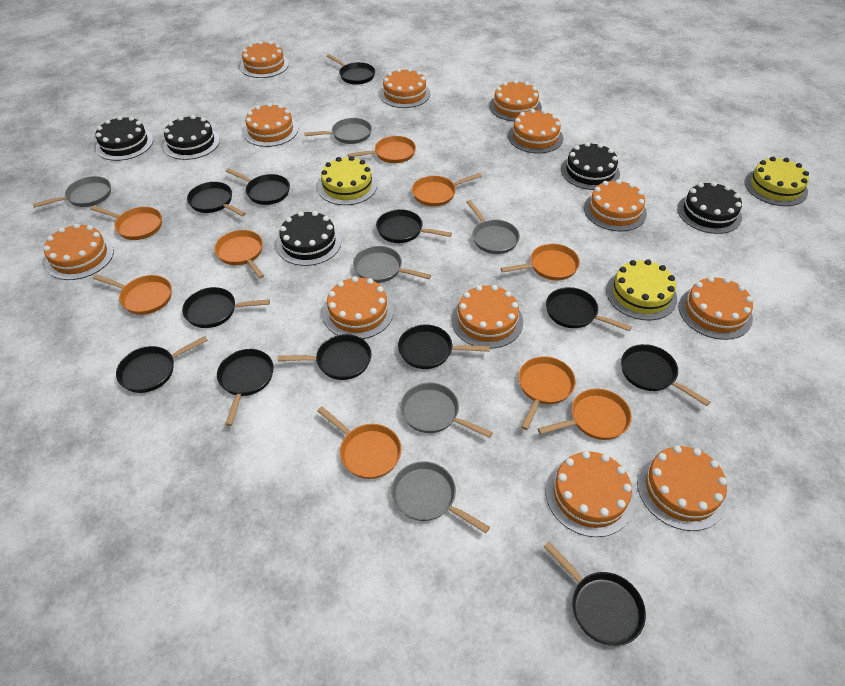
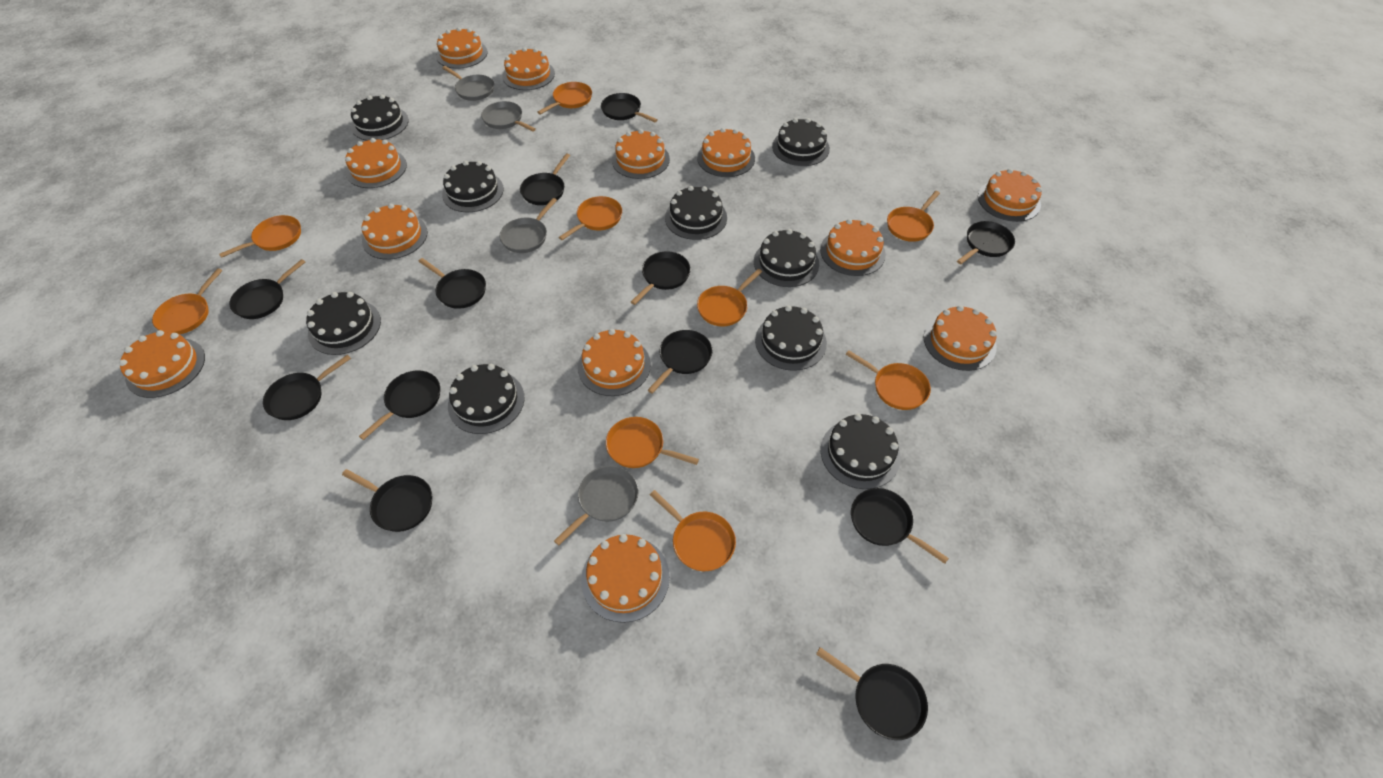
black cake: [95,116,153,161] [163,115,220,160] [277,211,341,266] [561,142,620,190] [677,181,742,234] = 5 -> [306,292,381,355] [351,94,409,141] [442,161,504,212] [448,364,524,434] [665,186,727,240] [754,229,819,287] [755,305,827,371] [772,118,830,166] [821,414,901,489] = 9
grey pan: [33,176,111,208] [304,118,372,144] [353,246,431,283] [391,461,490,533] [400,382,493,438] [466,200,520,254] = 6 -> [442,66,494,101] [481,101,536,132] [500,198,557,253] [554,466,639,545] = 4
yellow cake: [318,156,377,205] [606,259,677,321] [745,157,809,206] = 3 -> none = 0

